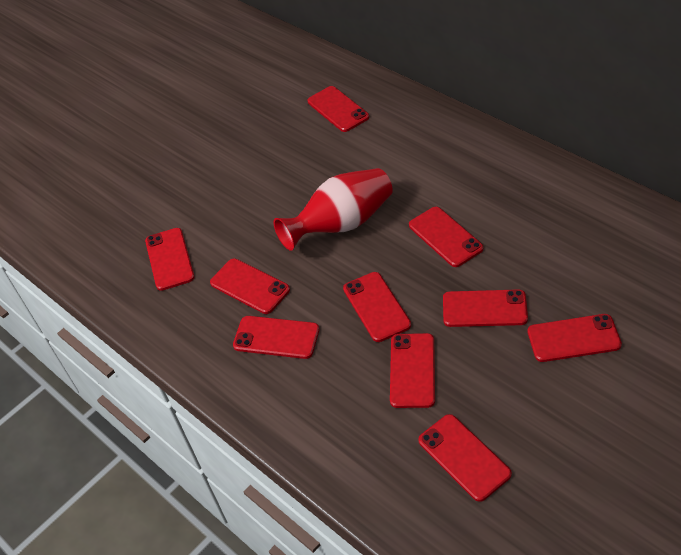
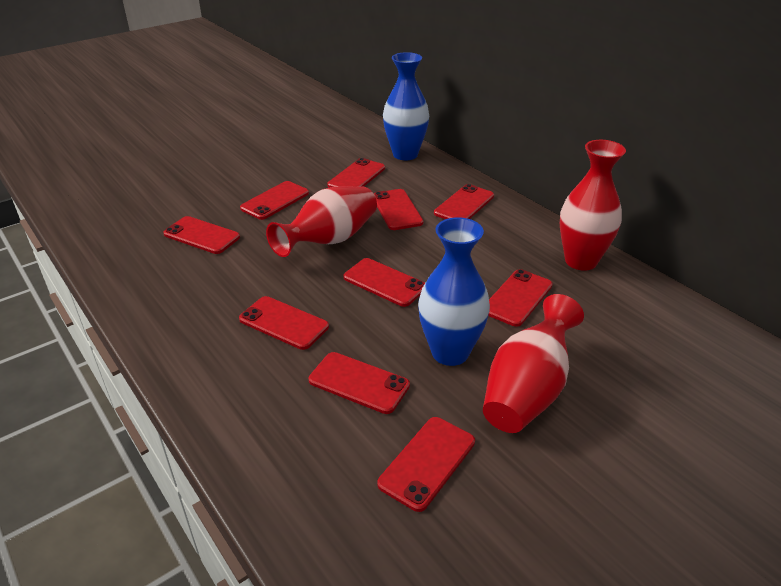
blue vase: none = 0 -> [383,52,429,160] [418,217,490,366] = 2
red vase: [274,168,393,251] = 1 -> [266,186,377,257] [483,294,584,433] [560,140,626,271] = 3

